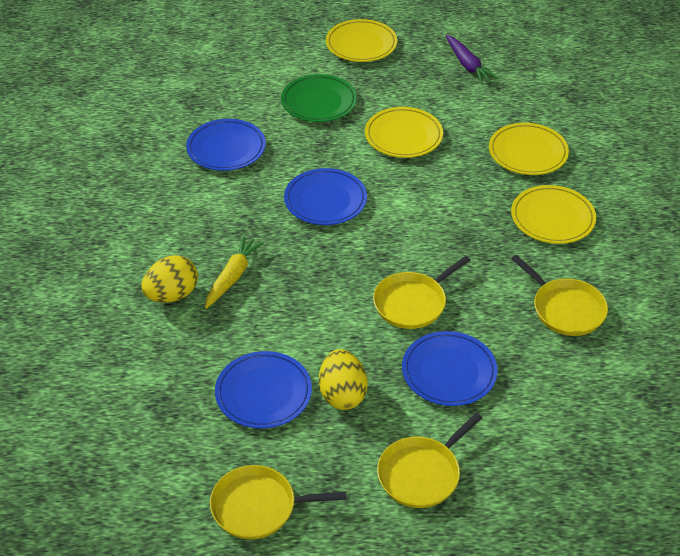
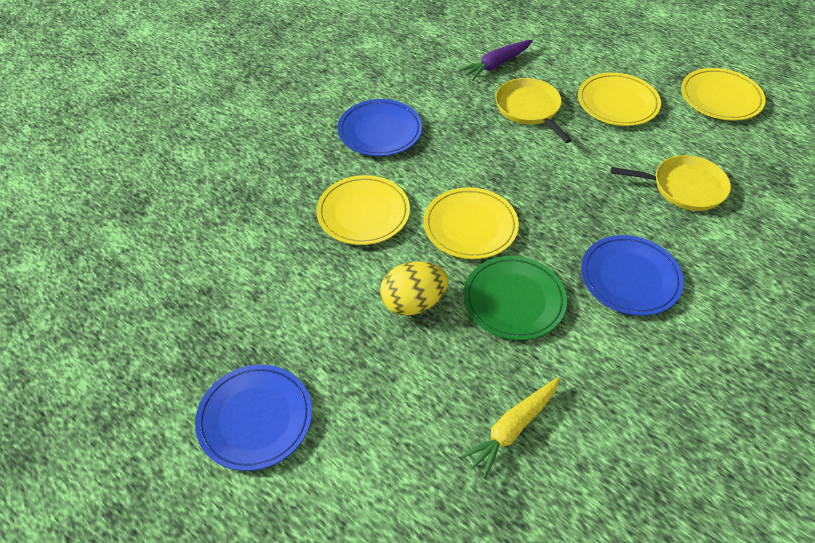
blue plate: [186,119,266,171] [215,351,312,429] [284,168,367,225] [402,331,498,406] = 4 -> [195,365,312,471] [338,99,422,156] [581,235,684,316] = 3
yellow egg: [142,255,198,303] [319,349,368,410] = 2 -> [380,261,448,316] = 1
yellow pan: [210,465,346,539] [373,256,470,329] [377,413,482,508] [511,255,608,336] = 4 -> [495,78,572,143] [611,155,731,211] = 2

